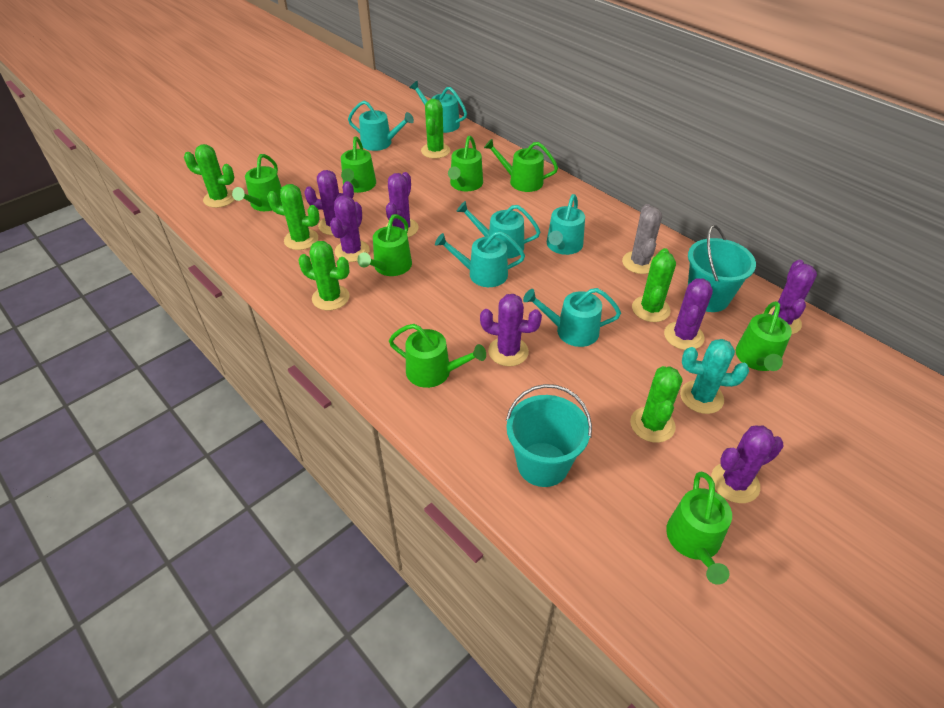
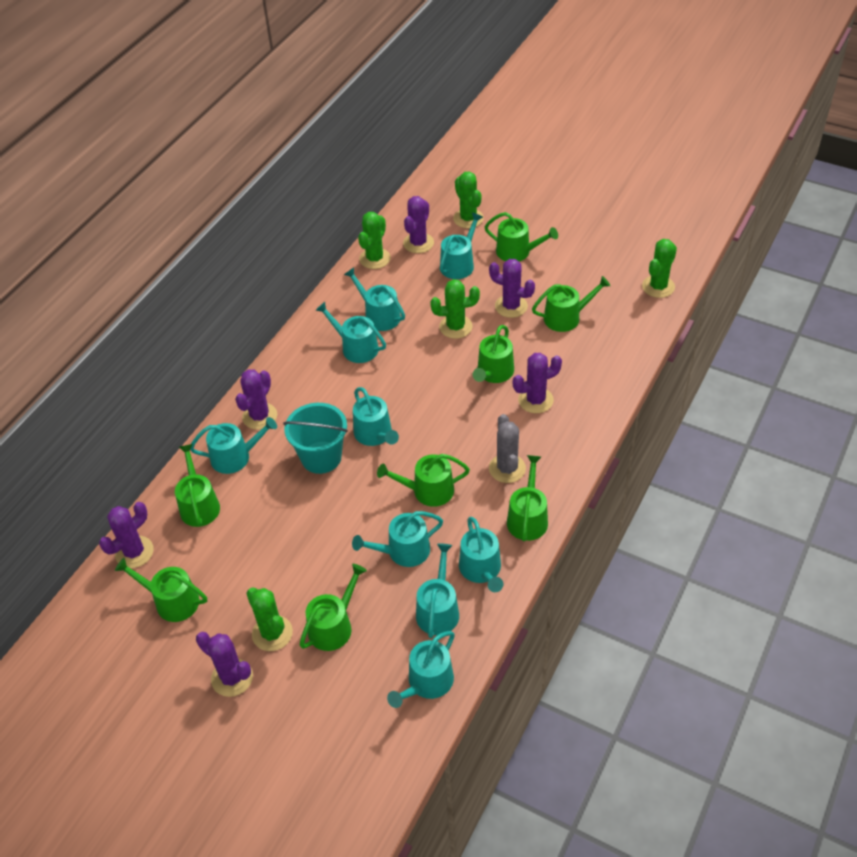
green cactus: [184,144,235,208] [267,184,320,250] [298,241,350,310] [421,99,450,159] [630,366,683,443] [632,248,676,322] = 6 -> [246,588,293,651] [358,212,391,269] [430,279,480,339] [453,171,484,228] [642,239,677,298] = 5
purple cactus: [304,170,354,235] [330,195,370,262] [385,172,419,237] [480,294,542,366] [664,278,713,350] [711,426,784,503] [762,260,817,334] = 7 -> [99,502,154,568] [196,632,253,697] [235,369,277,430] [403,196,434,253] [489,259,535,318] [513,353,562,413] = 6
turquoise bucket: [506,384,592,487] [688,225,756,312] = 2 -> [283,403,348,474] = 1
turquoise cactus: [680,339,749,414] = 1 -> none = 0
turquoise watering can: [348,101,414,151] [410,81,467,133] [435,231,525,287] [456,201,541,259] [523,288,621,347] [547,194,585,255] = 6 -> [190,417,277,474] [315,302,386,363] [344,267,405,331] [352,511,443,567] [353,387,399,446] [387,631,455,708] [416,543,459,638] [440,213,483,279] [459,517,503,592] = 9

